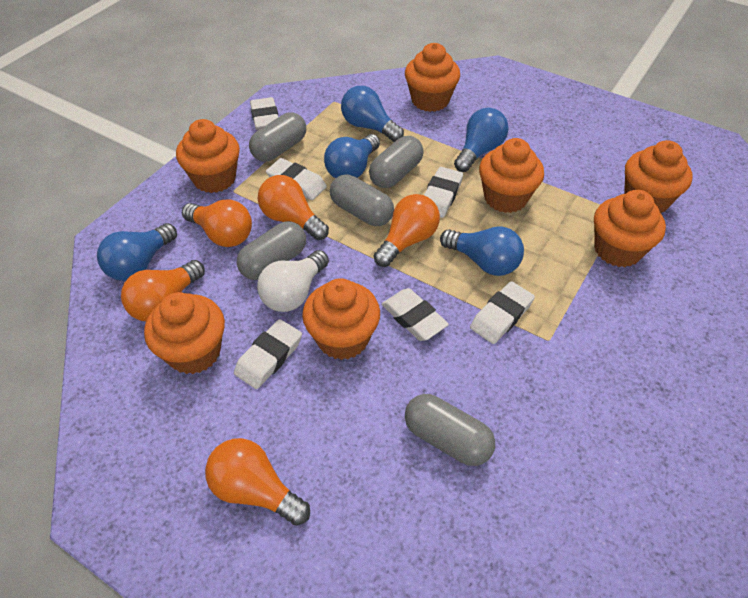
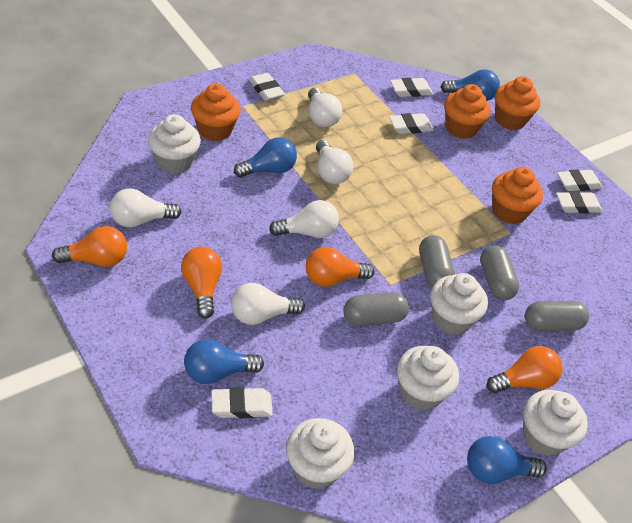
blue light bulb: [97,223,177,281] [324,134,380,178] [341,86,404,142] [440,227,524,276] [454,108,509,172] = 5 -> [184,339,264,384] [234,137,297,178] [441,69,500,101] [467,436,547,484] = 4
grey capsule: [237,221,306,280] [249,112,306,162] [330,174,394,226] [369,136,424,188] [405,394,495,466] = 5 -> [343,292,409,326] [419,235,455,287] [480,245,519,300] [525,301,589,331] = 4
orange cupcake: [144,292,225,374] [176,119,240,193] [302,278,380,360] [405,43,460,112] [479,138,544,213] [594,190,666,267] [624,140,693,213] = 7 -> [191,83,241,141] [444,84,491,139] [492,167,543,224] [495,76,540,130] = 4
orange light bulb: [121,260,205,321] [182,199,252,247] [205,438,310,526] [258,175,329,240] [374,194,440,267] = 5 -> [52,226,127,267] [181,247,222,319] [306,247,375,287] [487,346,563,393] = 4
white cupcake: none = 0 -> [148,114,201,174] [286,418,354,489] [397,346,459,411] [430,273,488,335] [523,390,588,457] = 5
white light bulb: [257,250,329,312] = 1 -> [110,188,182,227] [231,283,305,325] [269,200,339,238] [308,88,342,127] [316,140,353,184] = 5

